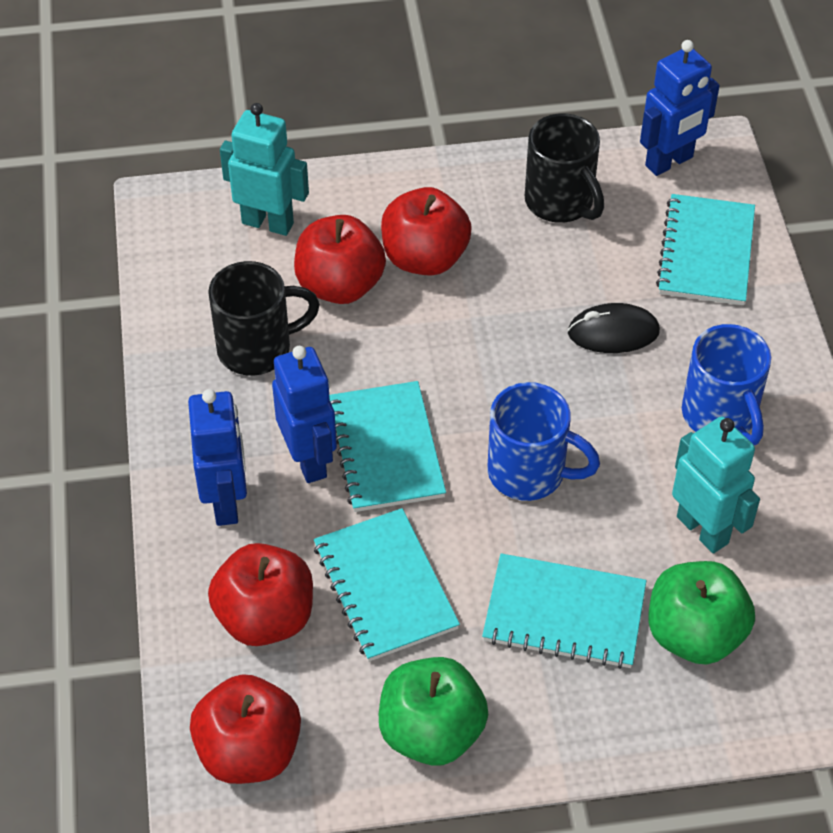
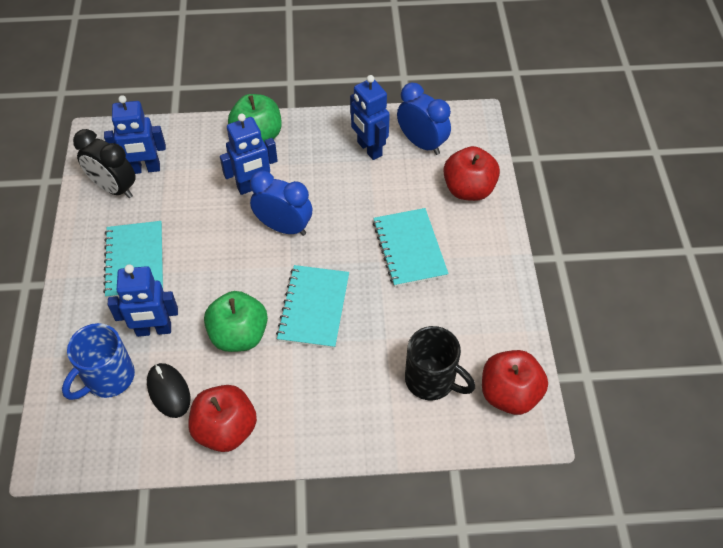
black clock: none = 0 -> [73,129,136,198] = 1
black mug: [208,261,320,376] [525,113,604,223] = 2 -> [405,326,475,400] = 1
blue clock: none = 0 -> [250,171,312,236] [397,83,451,155] = 2
blue mug: [487,382,600,501] [682,324,771,445] = 2 -> [62,323,135,400] = 1
blue robot: [188,389,247,526] [272,346,337,483] [640,40,720,176] = 3 -> [104,95,166,174] [108,264,178,337] [220,114,278,195] [350,75,390,160] = 4
red apple: [190,674,301,784] [208,543,313,646] [294,215,386,304] [381,187,472,276] = 4 -> [188,385,257,452] [443,146,500,201] [482,350,548,415] = 3
turquoise notebook: [314,508,460,662] [329,381,446,512] [482,553,647,669] [656,194,755,305] = 4 -> [103,221,163,299] [276,265,349,349] [373,208,449,287] = 3
turquoise robot: [220,103,309,236] [672,416,760,553] = 2 -> none = 0

